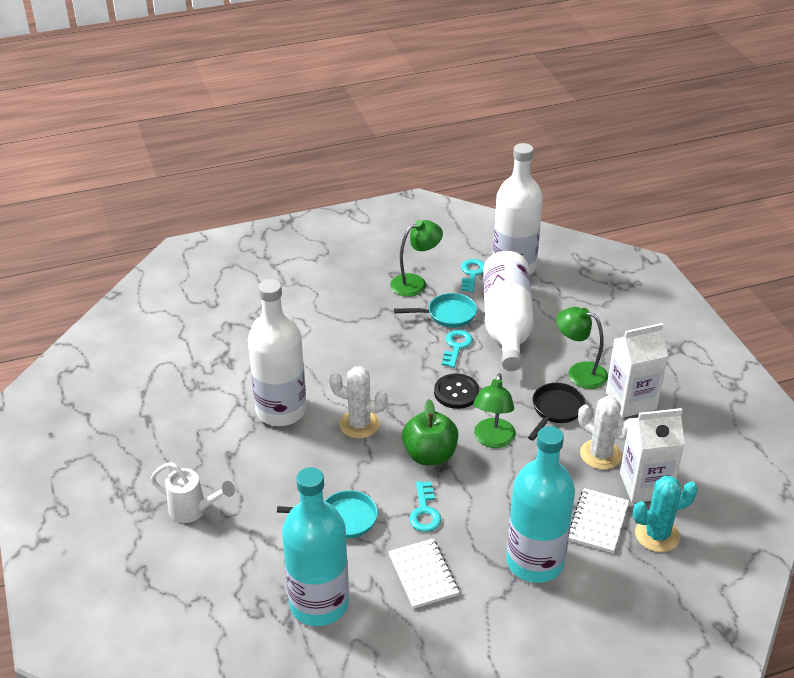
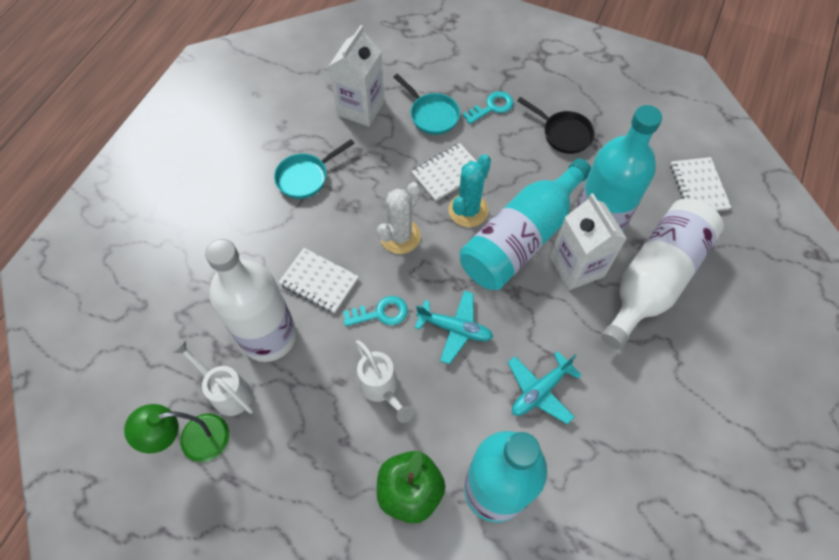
black button: [434,374,480,409] = 1 -> none = 0
green lamp: [390,220,443,297] [474,373,516,448] [556,307,608,389] = 3 -> [124,404,229,462] = 1
turquoise bottle: [282,467,349,626] [506,426,575,583] = 2 -> [460,159,591,290] [464,431,547,522] [575,105,662,231] = 3
turquoise key: [409,481,442,532] [441,330,473,368] [461,259,485,292] = 3 -> [343,296,408,326] [463,91,514,124] = 2
turquoise plane: none = 0 -> [415,291,493,364] [508,351,581,424] = 2
white bottle: [248,279,306,426] [483,251,534,371] [492,143,543,274] = 3 -> [205,239,296,362] [601,198,724,350] = 2
white cactus: [329,366,388,438] [578,396,630,470] = 2 -> [377,182,421,254] = 1
white notebook: [388,539,459,609] [569,488,629,553] = 2 -> [279,248,359,313] [411,143,477,202] [670,157,731,211] = 3
white watering can: [151,462,235,523] = 1 -> [172,339,253,416] [355,340,414,423] = 2

